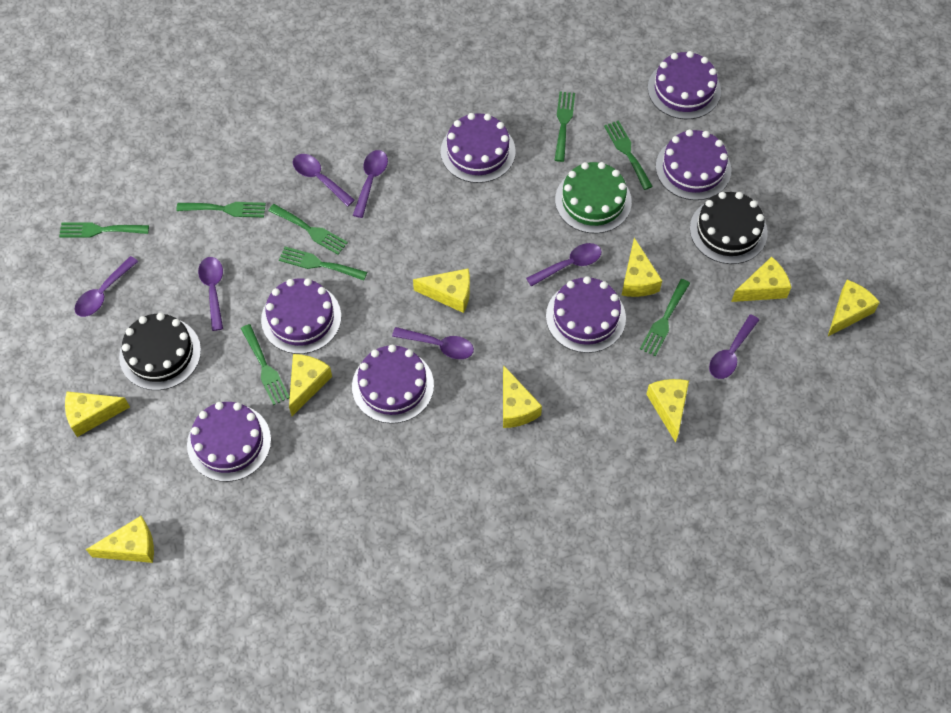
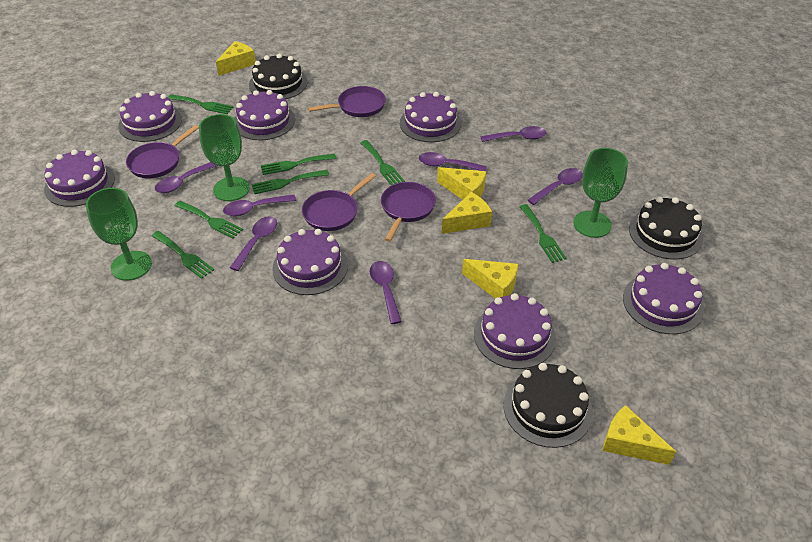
black cake: [119,313,201,390] [690,192,768,264] = 2 -> [249,54,308,99] [504,363,593,448] [629,197,703,259] = 3
green cake: [555,162,632,233] = 1 -> none = 0
green fork: [59,222,149,238] [177,202,266,217] [241,324,290,405] [268,204,348,255] [279,246,367,281] [555,92,575,162] [604,120,653,190] [640,279,690,356] = 8 -> [152,231,214,279] [168,94,233,114] [174,201,243,239] [251,170,329,194] [261,153,336,175] [361,140,405,185] [520,204,567,263] = 7
green goblet: none = 0 -> [86,188,152,281] [199,114,250,201] [573,148,628,238] = 3
purple pan: none = 0 -> [126,125,199,178] [302,173,376,231] [308,86,386,117] [381,182,436,242] = 4
yellow cheese: [65,392,130,437] [86,516,154,563] [289,354,332,416] [413,269,470,313] [503,365,542,428] [622,238,662,297] [646,379,689,442] [731,257,791,302] [828,280,880,336] = 9 -> [216,41,256,76] [437,167,486,200] [442,192,492,234] [462,259,518,299] [603,405,676,465] = 5

